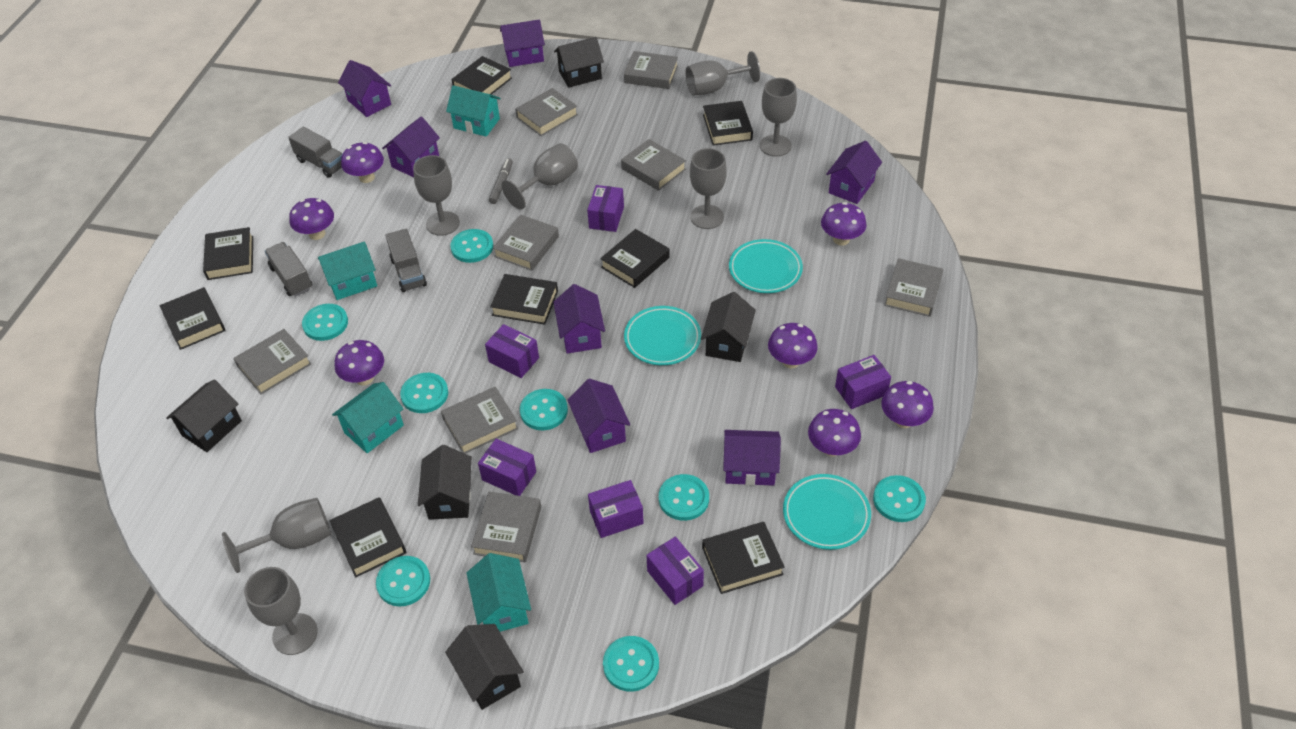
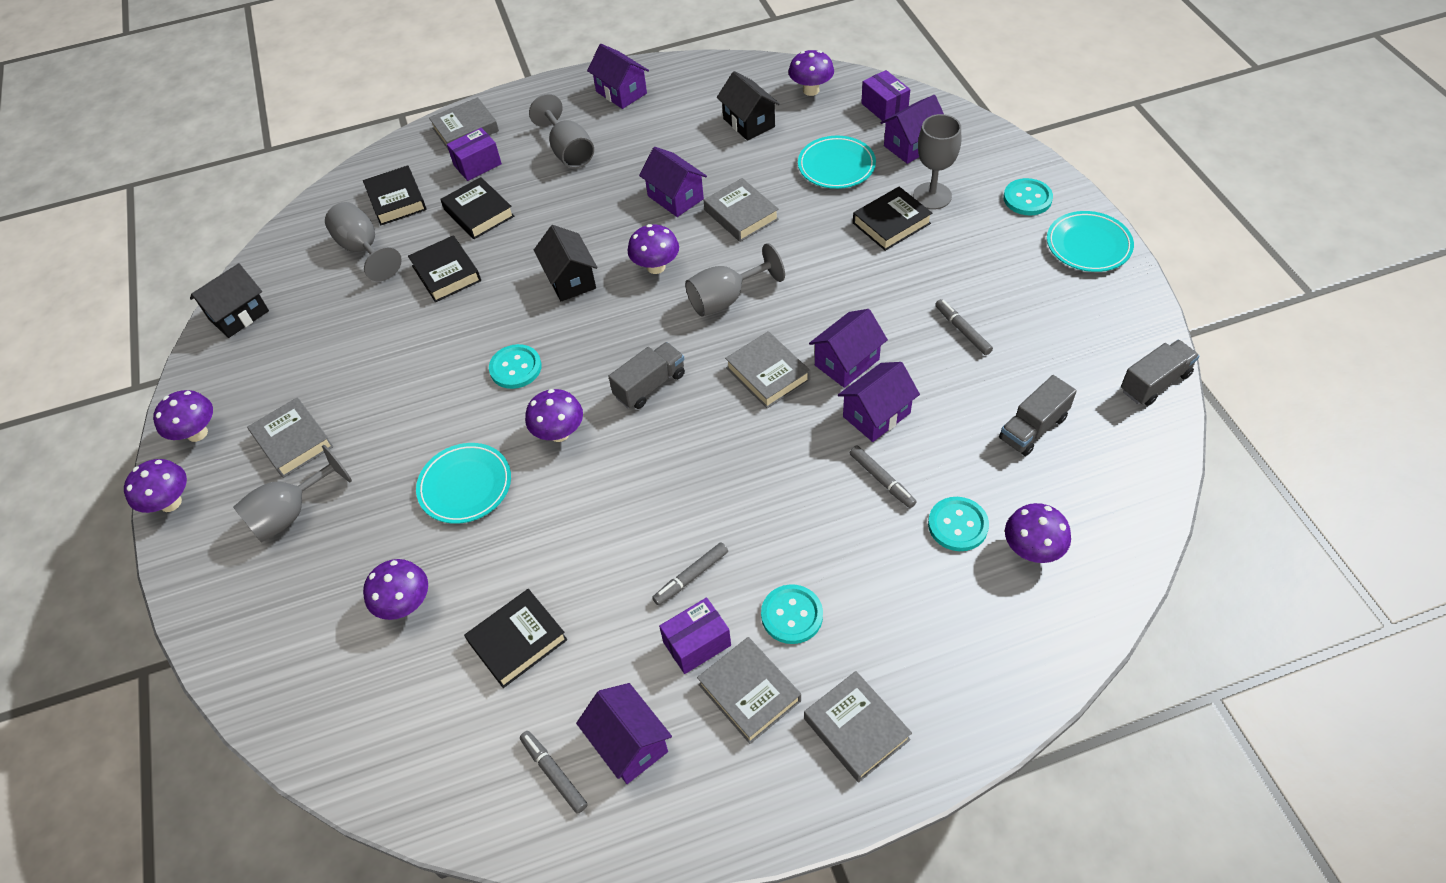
black book: [160,287,225,350] [203,227,253,280] [329,497,406,577] [451,56,512,94] [490,274,558,325] [600,229,670,288] [702,522,785,594] [703,101,753,146] = 8 -> [363,165,427,225] [408,236,481,302] [440,177,514,239] [464,589,568,688] [853,186,932,251] = 5
black house: [166,380,242,452] [418,445,472,520] [445,624,524,710] [554,37,604,88] [701,292,756,362] = 5 -> [190,263,269,338] [534,225,597,302] [717,71,780,140] = 3
grey book: [233,329,311,394] [441,387,518,454] [471,492,541,562] [493,214,559,271] [515,88,578,136] [621,139,686,191] [624,51,678,89] [884,258,943,317] = 8 -> [247,397,333,478] [429,97,499,149] [697,637,801,744] [704,178,779,242] [725,331,810,408] [804,671,912,782] = 6
grey goblet: [222,498,331,573] [244,567,318,655] [413,155,460,236] [502,143,578,210] [685,51,760,96] [690,148,727,229] [760,78,797,157] = 7 -> [233,445,352,542] [325,202,402,281] [529,94,594,169] [685,243,785,317] [913,114,961,210] = 5
grey marker: [489,158,513,204] = 1 -> [520,731,587,814] [652,542,728,605] [850,446,916,508] [935,299,993,355] = 4
purple box: [478,439,536,496] [485,324,539,378] [587,185,624,232] [588,480,644,538] [646,537,704,605] [835,355,891,409] = 6 -> [447,128,502,181] [659,597,731,674] [861,70,910,123] = 3
purple house: [338,60,391,117] [382,117,440,177] [500,20,545,67] [553,284,605,354] [568,379,630,453] [723,430,781,486] [826,141,882,204] = 7 -> [576,683,672,784] [587,44,649,109] [639,147,707,217] [809,309,888,388] [838,362,920,442] [881,95,944,164] = 6
turquoise button: [302,304,348,341] [376,556,430,606] [400,373,448,413] [451,229,493,263] [520,389,568,430] [603,636,659,692] [659,474,709,521] [873,475,926,522] = 8 -> [489,344,542,389] [761,584,823,644] [928,497,989,551] [1004,178,1053,216] = 4
turquoise house: [318,241,377,300] [332,382,404,453] [446,85,501,137] [466,553,531,632] = 4 -> none = 0

